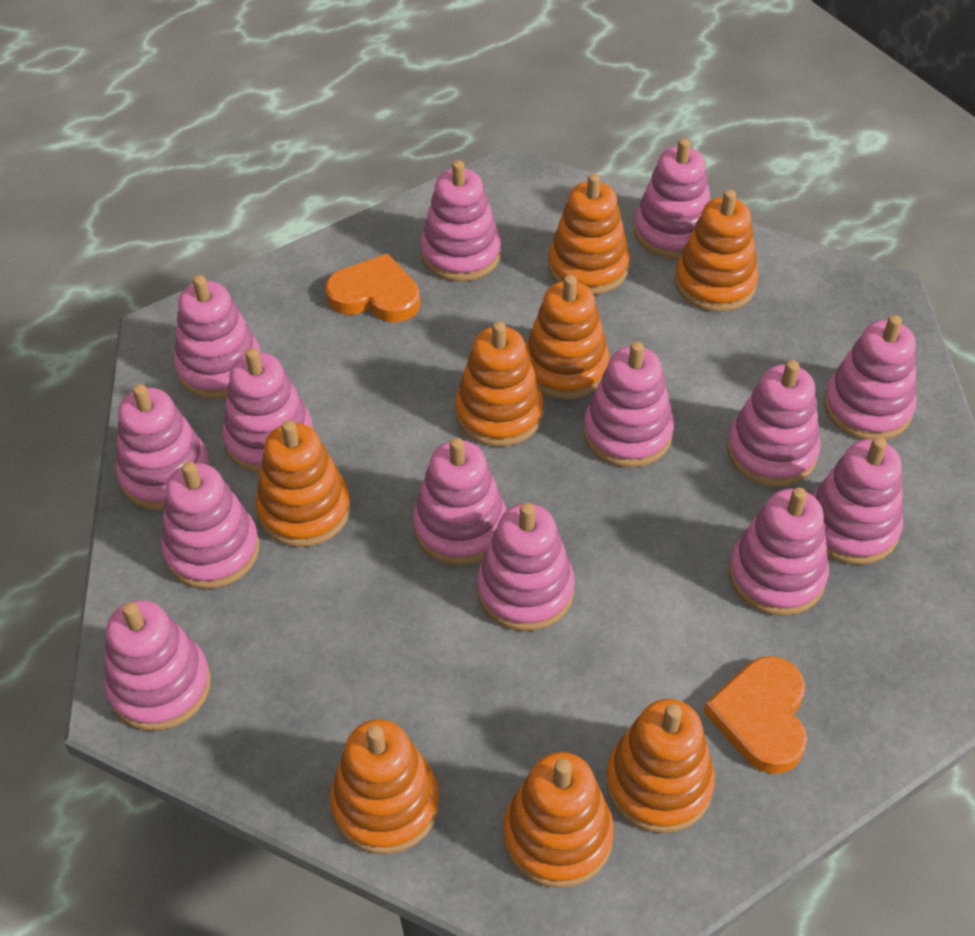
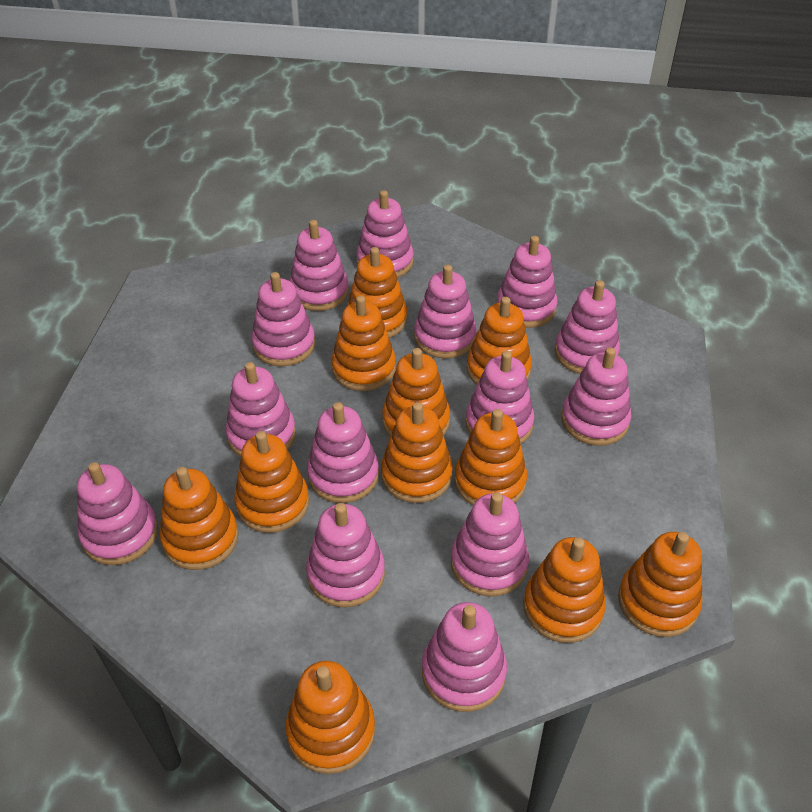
orange heart: [325,253,420,322] [704,656,807,774] = 2 -> none = 0
orange stacking toy: [255,420,350,547] [330,719,439,854] [455,321,544,447] [503,752,614,888] [526,275,610,399] [548,173,630,295] [606,699,715,833] [675,190,759,312] = 8 -> [160,467,239,570] [234,431,309,533] [285,661,375,774] [331,295,396,391] [347,247,407,338] [381,402,453,503] [382,348,450,436] [454,409,527,505] [467,297,532,385] [523,537,606,643] [618,532,702,637] = 11

